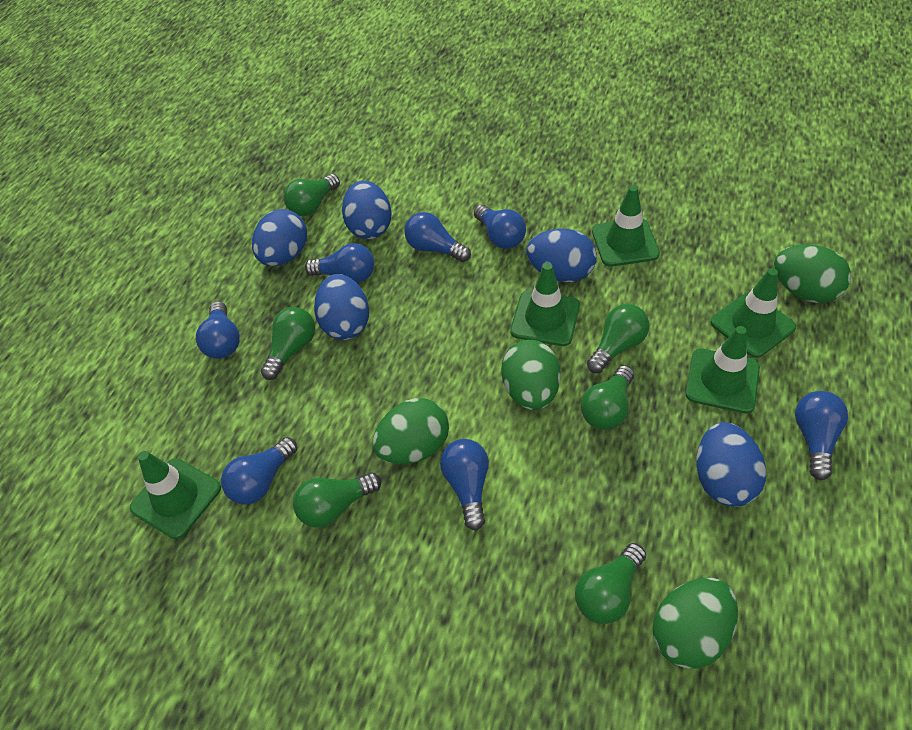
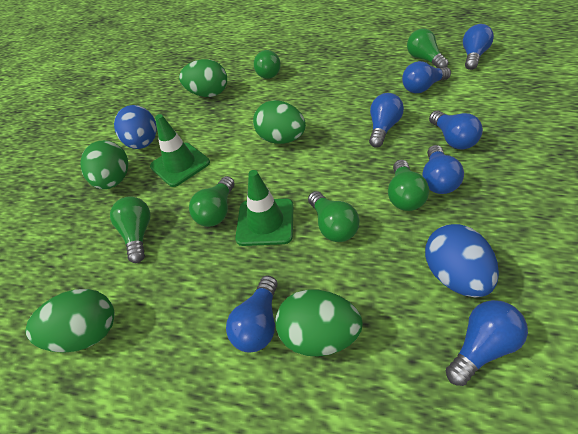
blue egg: [252,209,307,266] [314,274,369,340] [342,180,392,239] [527,229,597,282] [697,422,766,507] = 5 -> [114,105,157,149] [425,224,499,297] = 2
green egg: [373,398,449,464] [501,340,560,410] [652,577,738,669] [774,244,851,303] = 4 -> [25,289,115,353] [80,140,128,189] [179,59,227,97] [253,100,306,144] [275,290,363,357] = 5
green traffic cone: [130,451,221,539] [510,263,580,346] [592,185,660,267] [686,326,760,414] [710,268,796,358] = 5 -> [150,114,210,187] [235,170,294,246] = 2

